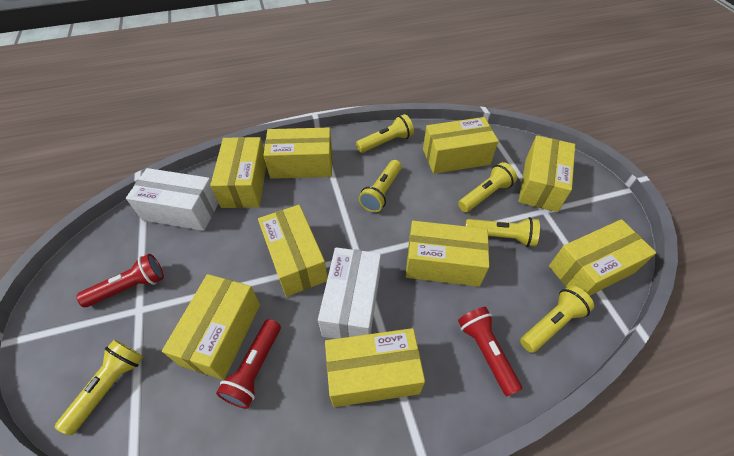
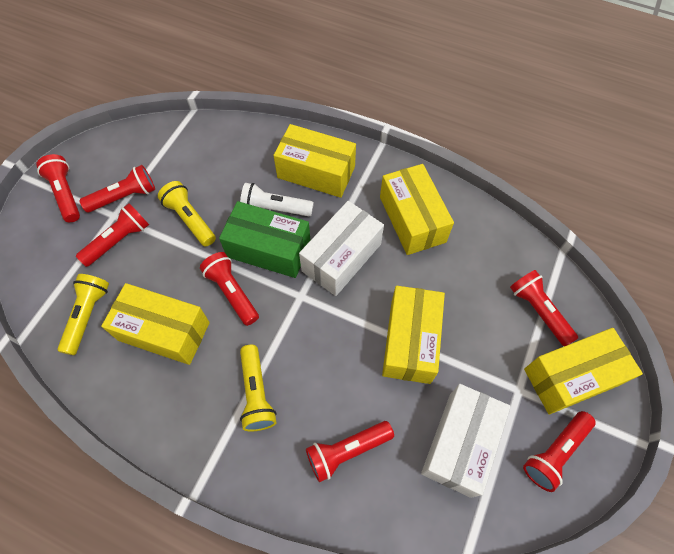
green box: none = 0 -> [219,201,310,278] = 1
red flashlight: [76,254,164,307] [216,319,281,409] [458,307,522,396] = 3 -> [36,154,80,222] [76,203,149,267] [79,165,155,212] [200,252,259,326] [306,421,394,482] [510,270,578,346] [523,411,595,492] = 7
white flashlight: none = 0 -> [240,183,314,216] = 1
yellow box: [162,274,260,380] [210,137,266,208] [258,205,328,297] [264,128,332,179] [325,328,425,407] [406,221,489,287] [423,117,499,174] [518,136,575,212] [549,219,656,296] = 9 -> [101,283,210,365] [273,124,356,198] [380,164,454,255] [382,286,445,384] [524,328,643,414] = 5
yellow flashlight: [55,340,143,435] [356,114,414,153] [359,160,402,212] [458,162,517,212] [465,217,540,247] [520,286,594,353] = 6 -> [57,274,109,355] [158,181,216,247] [240,345,276,431] = 3

